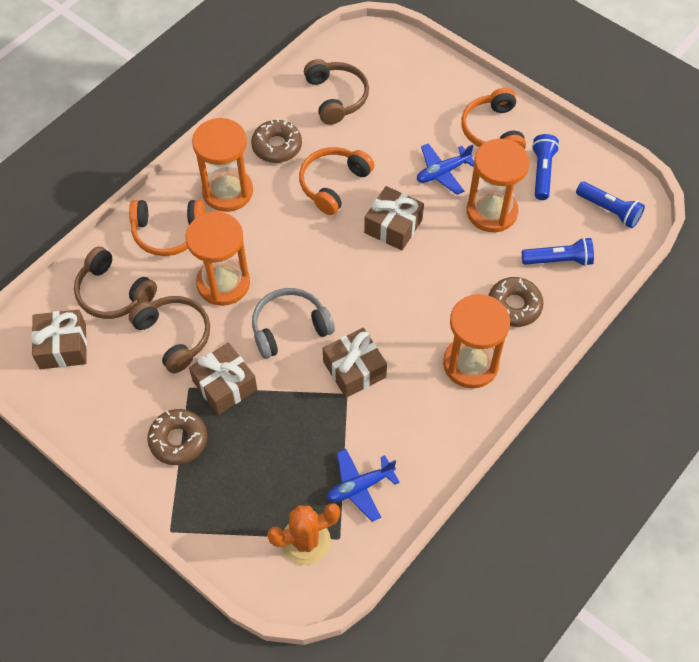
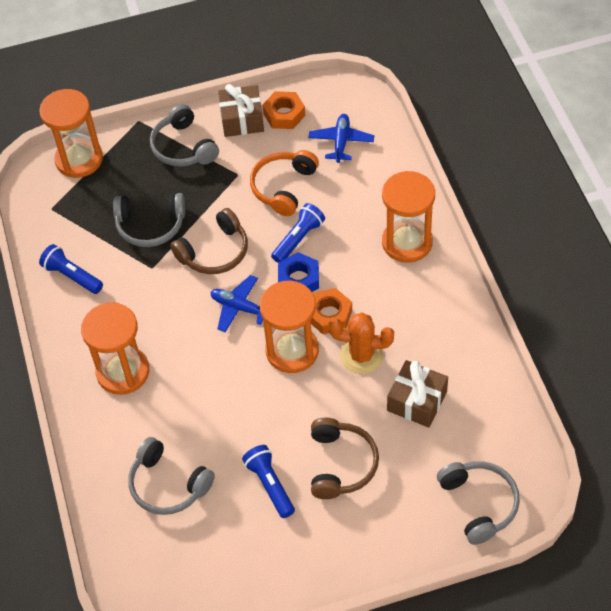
blue nut: none = 0 -> [278,252,319,292] = 1
brown donut: [147,409,207,465] [251,119,302,163] [488,277,544,327] = 3 -> none = 0
brown gift: [31,310,87,369] [189,343,257,415] [323,328,387,398] [364,186,424,250] = 4 -> [218,84,264,137] [387,360,448,428] = 2
brown headphones: [74,247,157,319] [129,296,210,373] [304,59,369,125] = 3 -> [170,208,248,274] [311,418,379,499] = 2
grey headphones: [252,288,335,359] = 1 -> [113,193,185,247] [128,437,215,515] [150,104,219,167] [437,461,520,545] = 4
orange headphones: [129,200,205,256] [299,147,374,215] [461,88,526,149] = 3 -> [250,150,319,216] = 1
orange nut: none = 0 -> [262,91,306,129] [311,288,352,334] = 2

